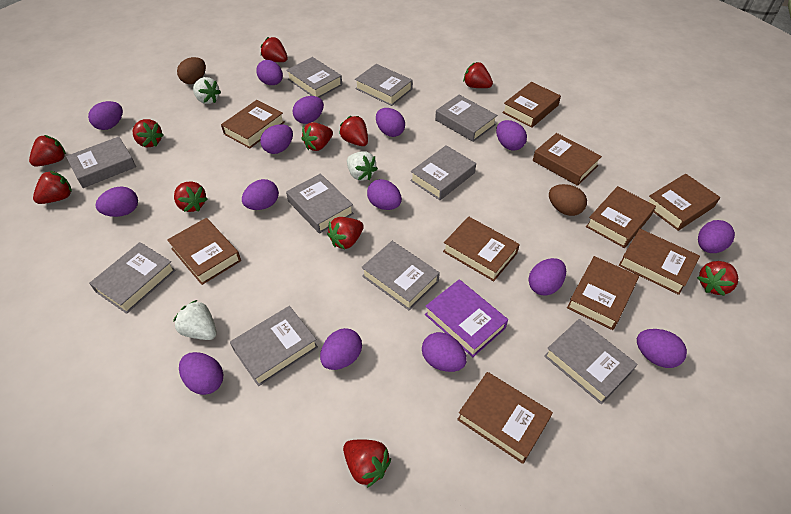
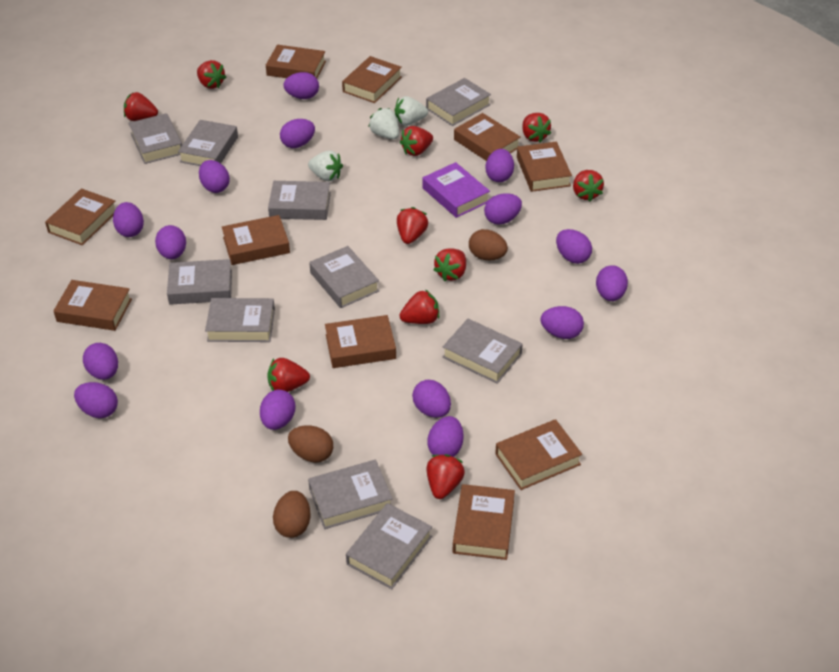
brown egg: [177,57,206,84] [549,184,587,216] = 2 -> [273,491,311,538] [288,425,333,463] [469,229,508,260] = 3
red strawberry: [29,135,66,166] [33,171,72,204] [133,119,164,147] [174,182,207,212] [261,37,288,62] [301,123,333,151] [327,217,364,249] [339,116,368,146] [343,439,391,488] [463,62,493,88] [697,261,738,296] = 11 -> [124,92,158,121] [197,60,226,89] [267,358,310,392] [397,207,428,244] [400,126,433,156] [400,290,439,324] [427,454,465,499] [433,248,466,281] [522,113,551,143] [573,170,604,202] = 10

